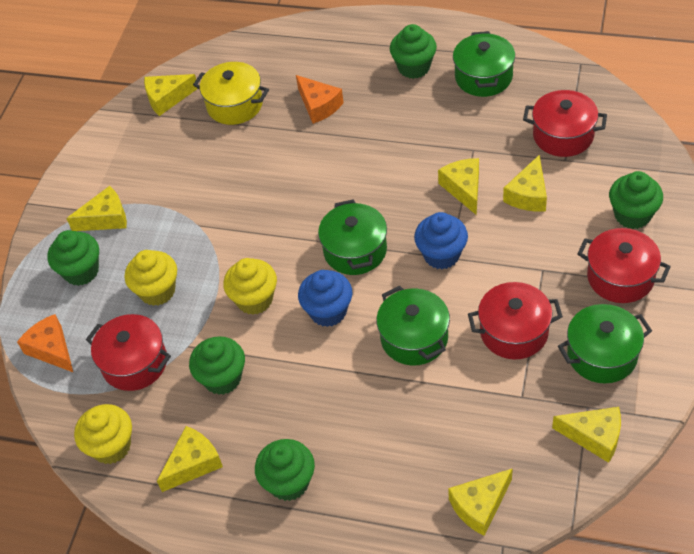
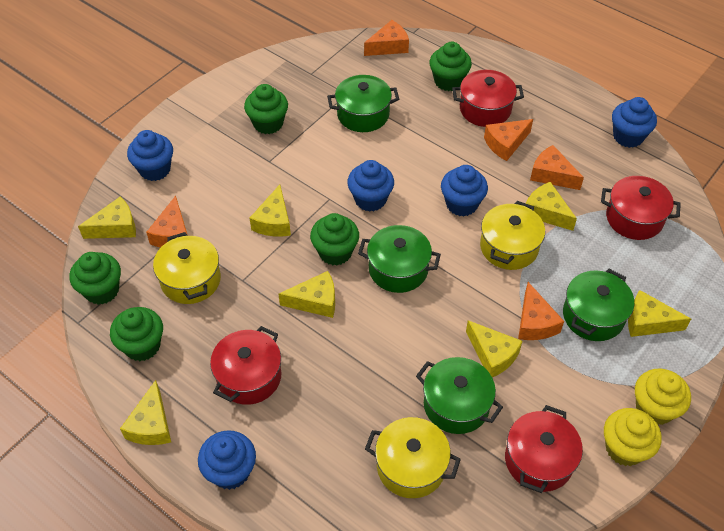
blue cupcake: [298,270,352,327] [414,212,468,269] = 2 -> [127,130,173,181] [198,430,256,490] [347,160,394,212] [441,165,488,216] [612,97,657,148] = 5
orange cheese: [17,314,74,373] [296,75,344,124] = 2 -> [146,196,187,247] [364,20,409,56] [484,119,533,161] [518,282,564,340] [530,145,584,190] = 5
yellow cupcake: [74,404,132,464] [125,250,177,306] [223,258,277,315] = 3 -> [604,408,662,466] [635,369,691,425] = 2
yellow pot: [193,62,269,125] = 1 -> [153,232,221,304] [365,417,461,498] [480,201,545,270] = 3

